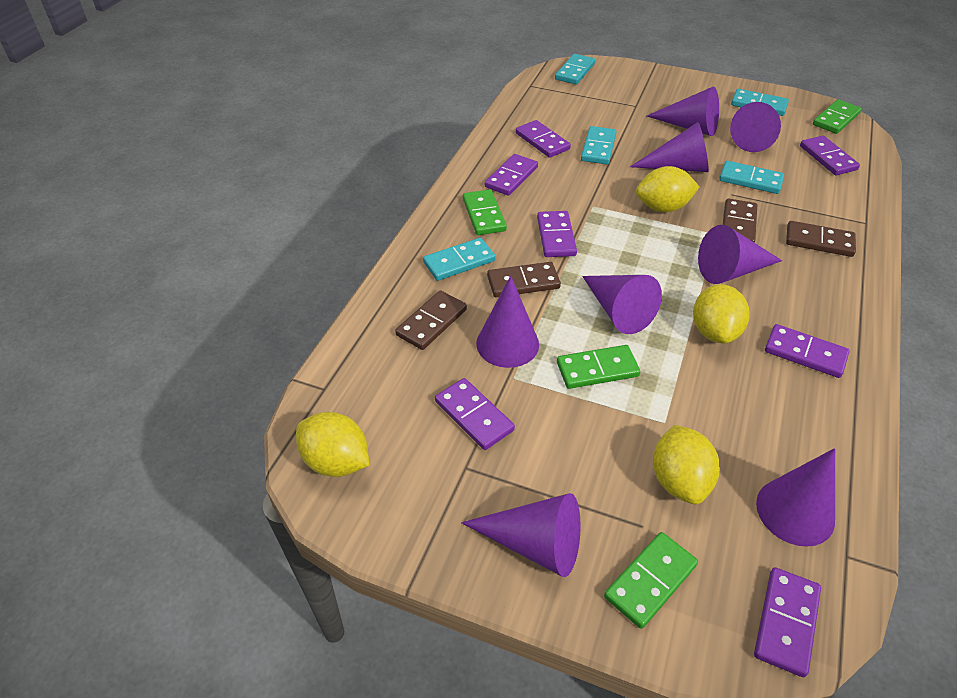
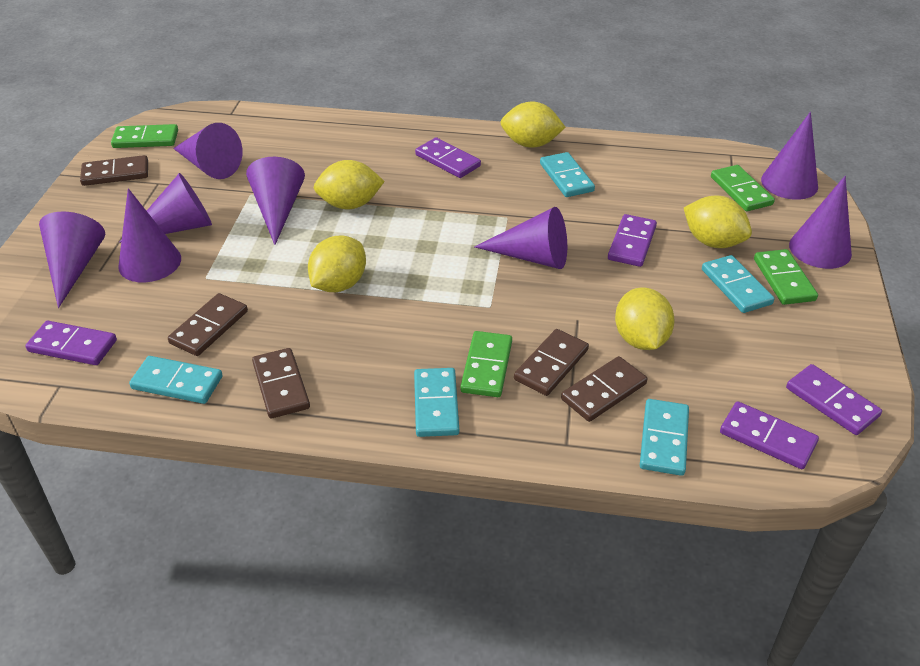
brown domino: [395,290,467,350] [487,262,561,297] [723,198,757,243] [786,221,856,257] = 4 -> [80,155,148,186] [168,293,248,356] [252,348,310,419] [514,329,589,396] [561,356,647,422] = 5
purple domino: [435,378,515,450] [485,154,538,196] [516,120,571,158] [537,211,577,257] [754,567,821,677] [765,324,850,378] [800,136,860,175] = 7 -> [25,321,117,365] [415,137,481,178] [608,214,657,267] [720,401,819,469] [786,364,882,435] = 5
yellow lemon: [296,412,369,477] [636,166,699,212] [653,425,720,504] [693,284,750,343] = 4 -> [308,235,366,292] [314,160,385,209] [501,102,566,148] [615,287,675,350] [684,196,752,248] = 5

